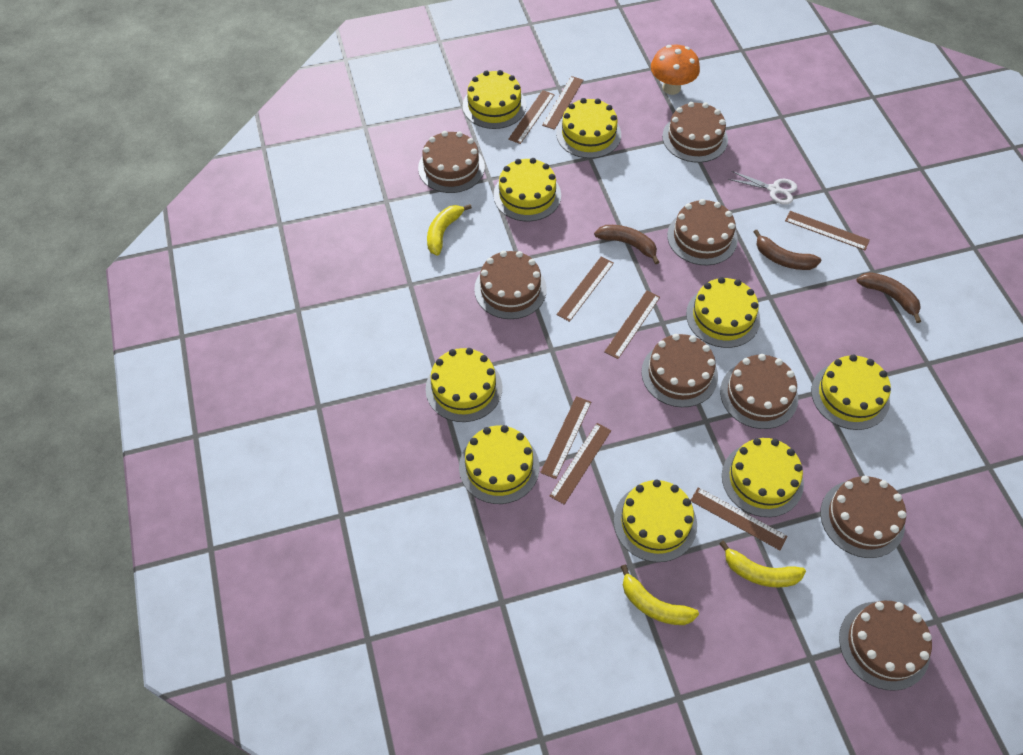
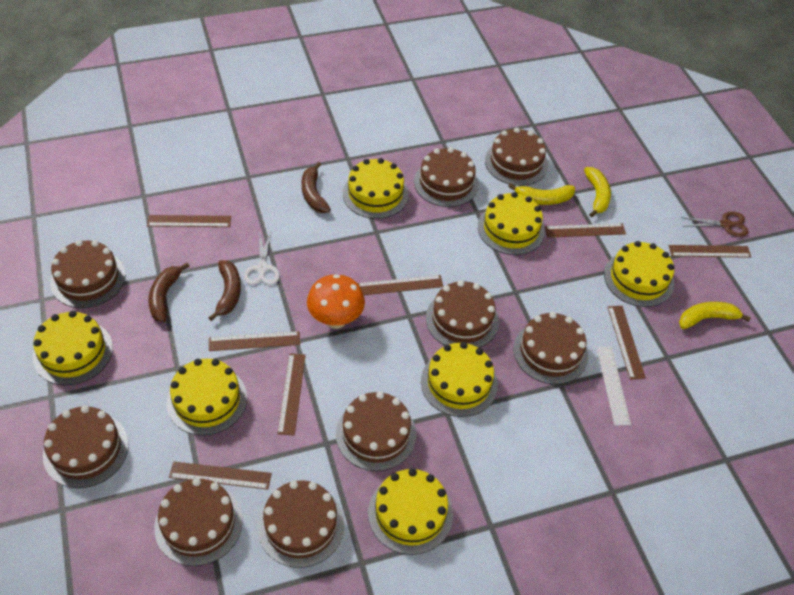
brown cake: [418,131,485,193] [474,251,547,319] [641,334,718,407] [662,102,728,163] [667,199,738,265] [720,354,798,429] [820,476,906,558] [839,601,932,691] = 8 -> [43,406,129,488] [50,240,125,308] [154,478,243,566] [258,481,344,568] [336,391,416,471] [414,147,479,207] [426,280,499,348] [485,128,548,186] [514,312,588,384] = 9
brown scissors: none = 0 -> [681,211,749,237] = 1
white ruler: none = 0 -> [596,347,631,426] = 1
yellow cake: [425,348,502,422] [459,425,539,504] [463,70,526,129] [493,158,561,222] [556,98,621,158] [614,480,697,562] [686,277,760,348] [722,438,804,517] [811,355,891,430] = 9 -> [33,311,113,385] [167,358,247,436] [343,158,409,219] [368,468,453,555] [421,342,498,417] [478,192,545,255] [604,241,674,307] = 7

